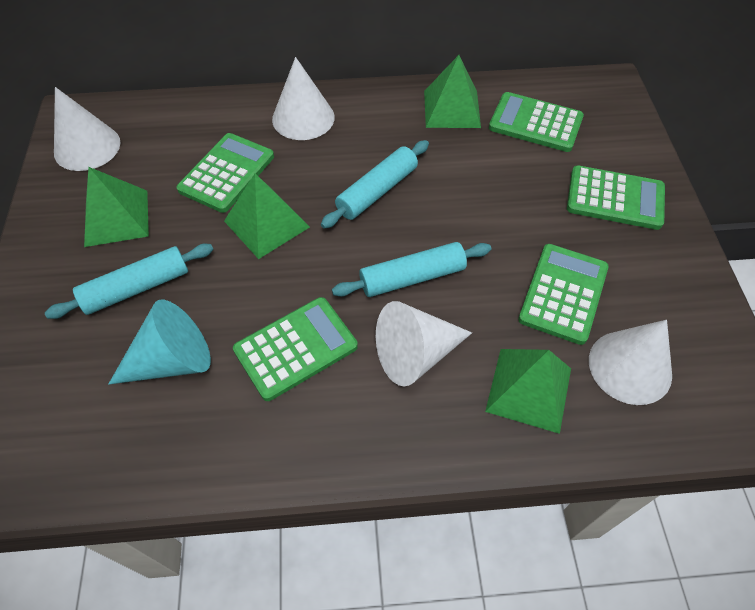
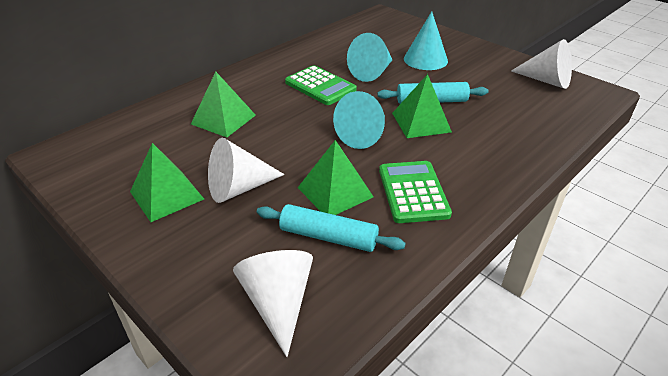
green calculator: [176,133,274,213] [233,297,358,401] [489,92,584,152] [518,244,609,345] [567,165,665,230] = 5 -> [285,65,357,105] [379,161,452,223] = 2
turquoise cone: [109,300,211,384] = 1 -> [333,91,385,149] [347,33,392,82] [404,11,448,70] = 3
turquoise rolling pin: [45,244,214,319] [321,140,429,229] [332,242,491,297] = 3 -> [257,204,406,252] [377,82,488,104] = 2
white cone: [54,87,120,171] [272,57,335,140] [376,301,472,387] [589,320,672,405] = 4 -> [208,138,285,203] [233,250,313,357] [511,39,572,89] = 3

